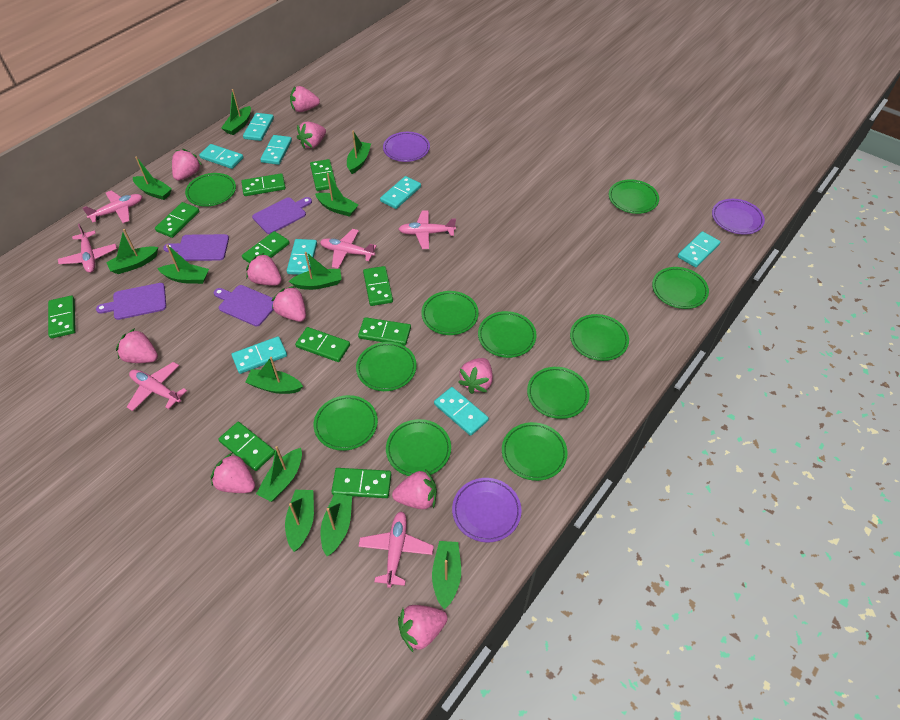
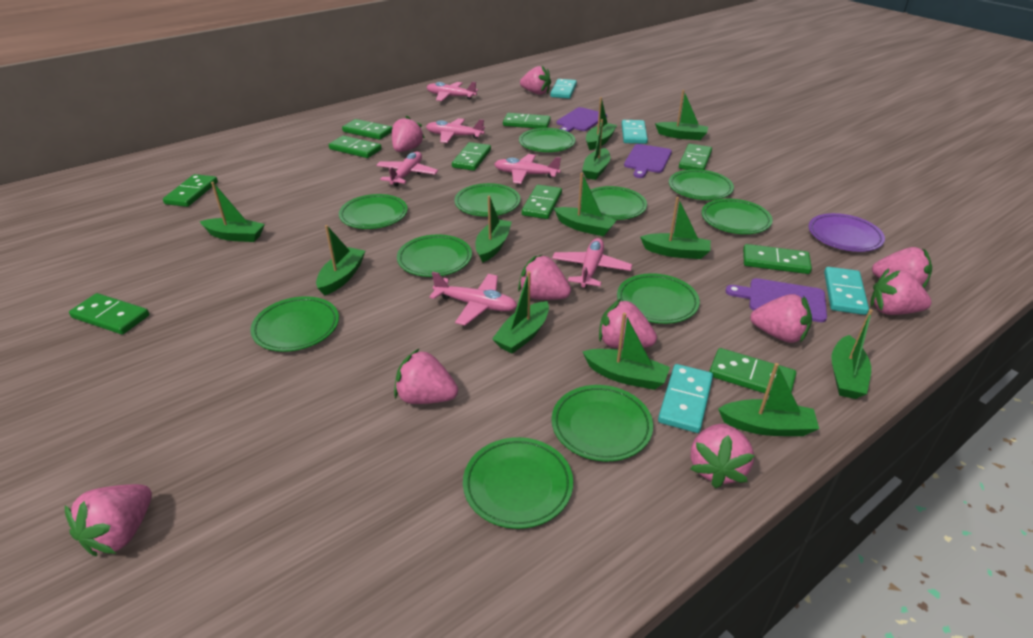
purple cutting board: [96,283,166,320] [163,234,229,261] [214,285,274,326] [252,197,312,234] = 4 -> [557,107,607,132] [624,144,672,178] [725,278,827,322] = 3
purple plate: [383,132,430,162] [452,478,522,543] [712,199,765,235] = 3 -> [808,213,885,252] = 1
turquoise domino: [199,144,244,169] [232,336,287,374] [243,113,274,141] [260,135,292,165] [287,239,317,275] [380,176,421,209] [434,387,489,436] [678,231,720,268] = 8 -> [550,79,577,99] [622,120,648,144] [658,364,713,433] [824,267,869,315] = 4

